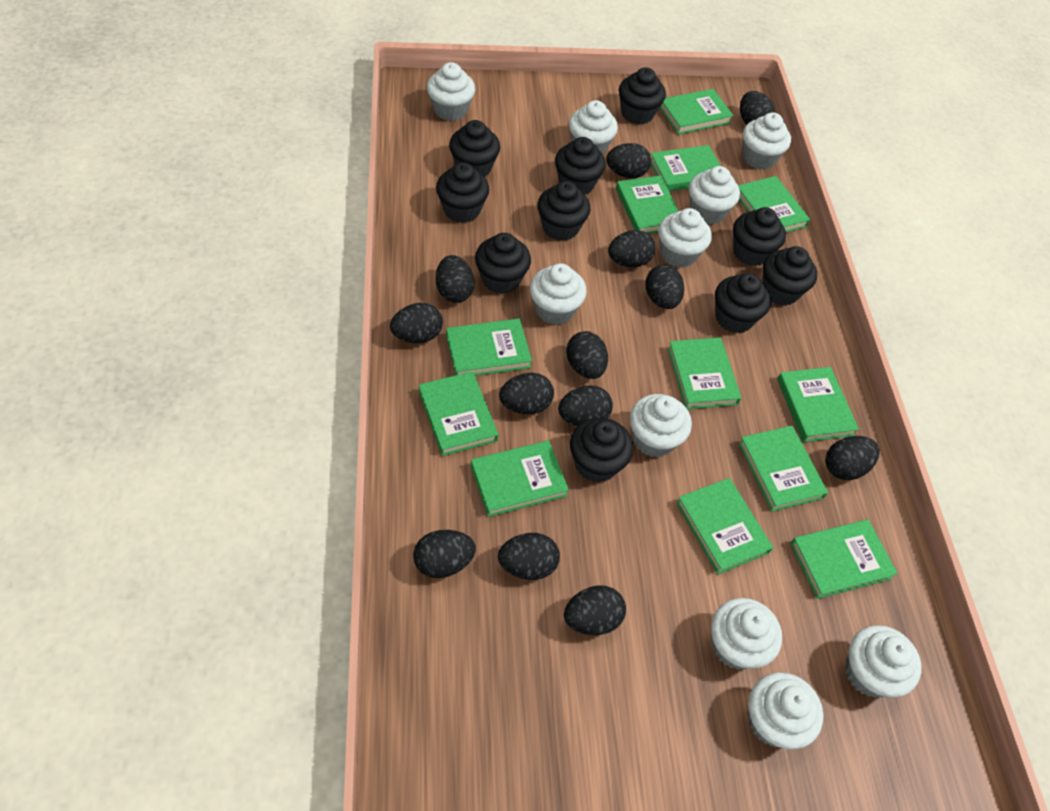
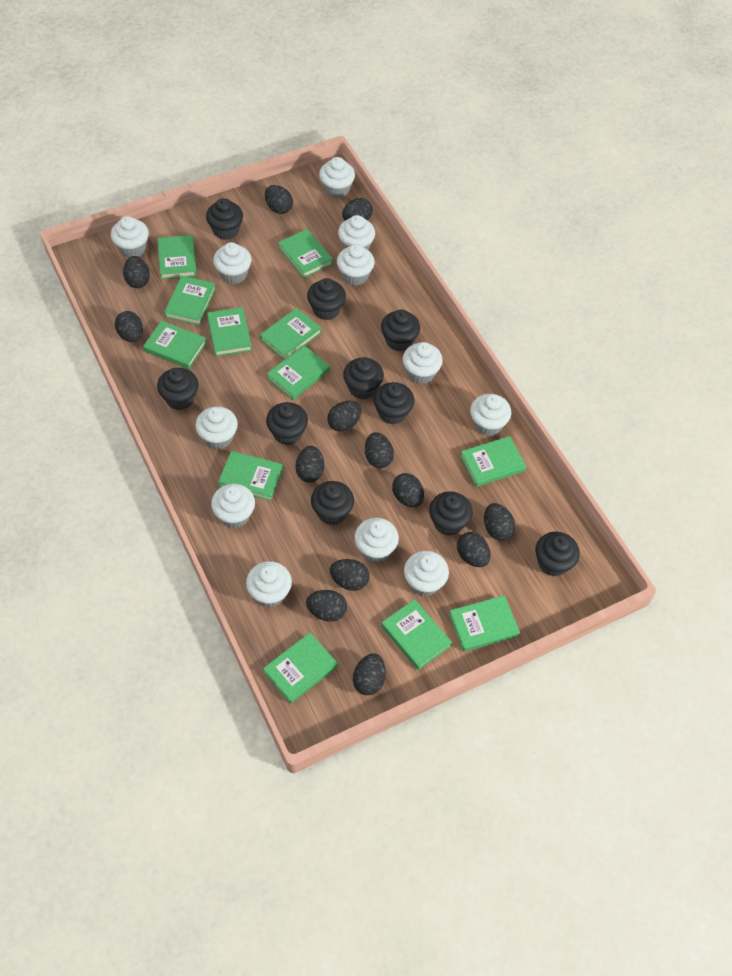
white cupcake: [427,62,475,121] [530,263,587,325] [569,100,618,154] [630,394,692,457] [658,208,712,268] [689,166,740,225] [711,598,782,670] [743,112,791,170] [748,673,824,749] [845,625,922,697] = 10 -> [111,216,149,258] [196,406,238,449] [211,484,255,528] [213,242,252,284] [246,561,292,607] [319,157,355,198] [337,244,375,286] [338,215,375,250] [354,518,399,563] [403,342,443,384] [404,551,449,596] [470,394,511,436] = 12

